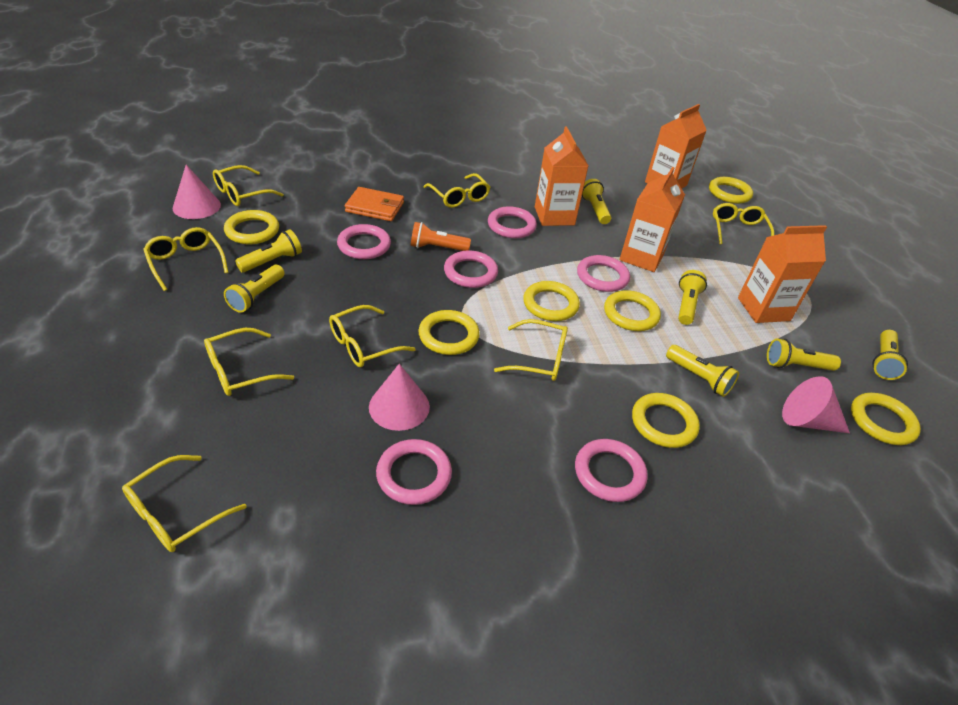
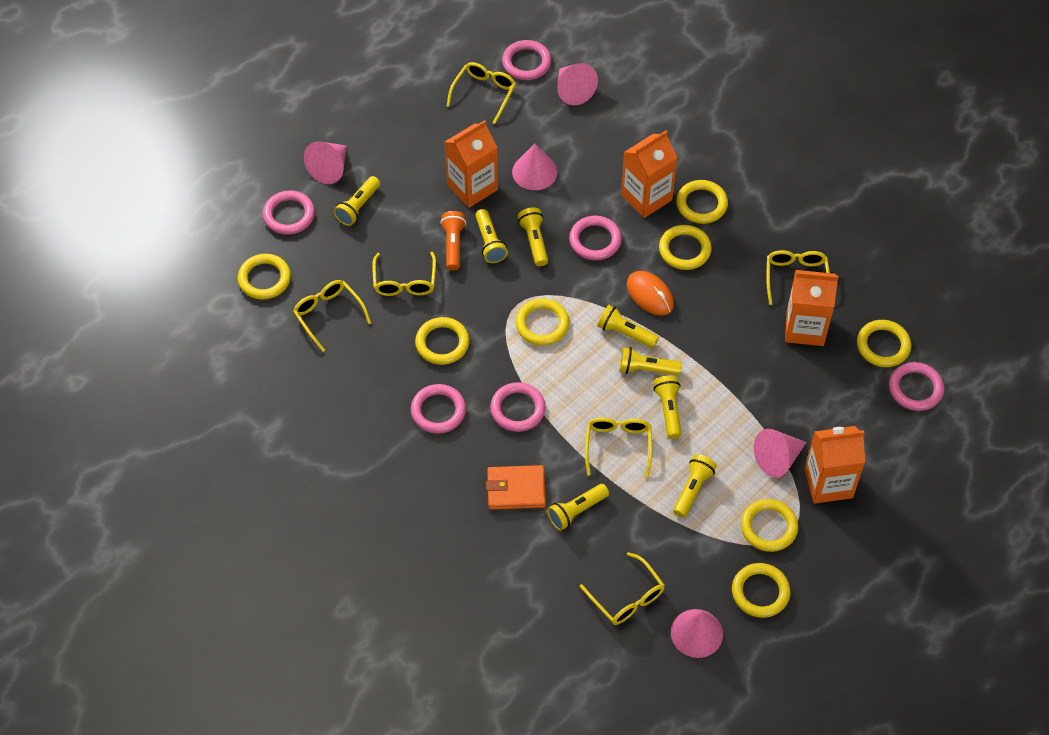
orange mouse: none = 0 -> [627,271,674,315] = 1
pink cone: [173,165,221,219] [369,364,430,431] [782,376,850,433] = 3 -> [304,141,347,184] [512,144,557,190] [557,63,598,105] [671,609,723,658] [754,429,807,478] = 5
yellow flashlight: [224,265,285,313] [235,229,302,272] [582,179,611,224] [666,345,739,397] [678,270,707,325] [767,339,841,371] [872,330,908,380] = 7 -> [334,176,380,226] [475,209,508,263] [518,207,548,266] [547,484,609,531] [598,305,659,348] [619,347,682,376] [653,376,682,439] [673,454,717,518] = 8
yellow glasses: [122,455,247,552] [143,227,229,291] [204,328,294,396] [213,165,284,206] [329,305,416,367] [424,173,490,208] [494,319,568,381] [713,203,774,244] = 8 -> [293,280,371,352] [372,252,436,296] [447,62,516,124] [580,552,665,625] [585,418,652,478] [766,250,830,305] = 6
yellow ring: [224,210,279,244] [419,310,480,355] [523,281,580,321] [604,290,661,331] [632,393,700,448] [709,177,753,204] [851,393,921,445] = 7 -> [238,254,291,300] [415,317,469,365] [516,298,569,346] [659,225,712,270] [676,180,728,224] [732,563,790,618] [741,499,798,552] [857,320,911,367] = 8

